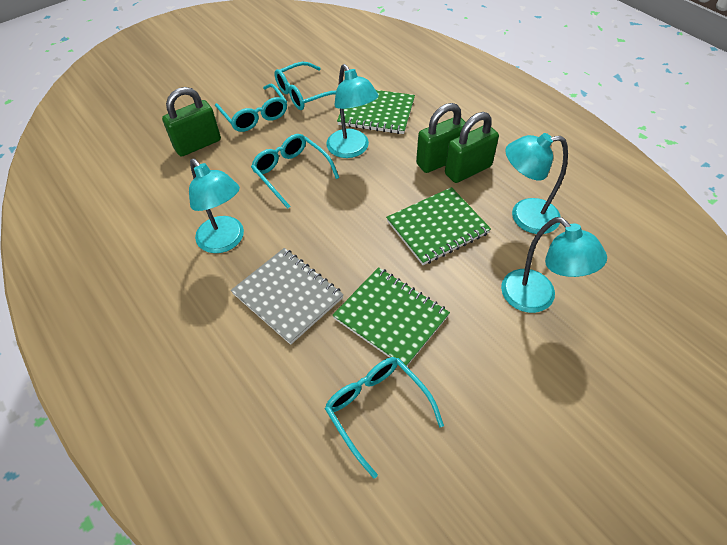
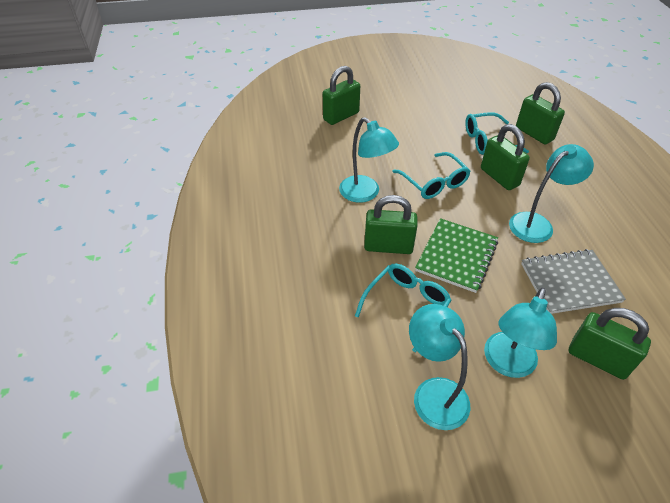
green notebook: [332,267,450,366] [337,90,415,134] [386,187,491,265] = 3 -> [415,218,498,293] = 1
green padlock: [162,87,221,157] [416,103,465,173] [445,112,499,183] = 3 -> [323,66,360,125] [364,195,418,254] [481,124,530,190] [516,82,565,144] [569,308,651,380] = 5
turquoise glasses: [215,84,287,132] [251,134,339,209] [274,62,336,110] [325,357,444,479] = 4 -> [355,263,451,353] [392,152,470,199] [465,112,529,155] = 3

